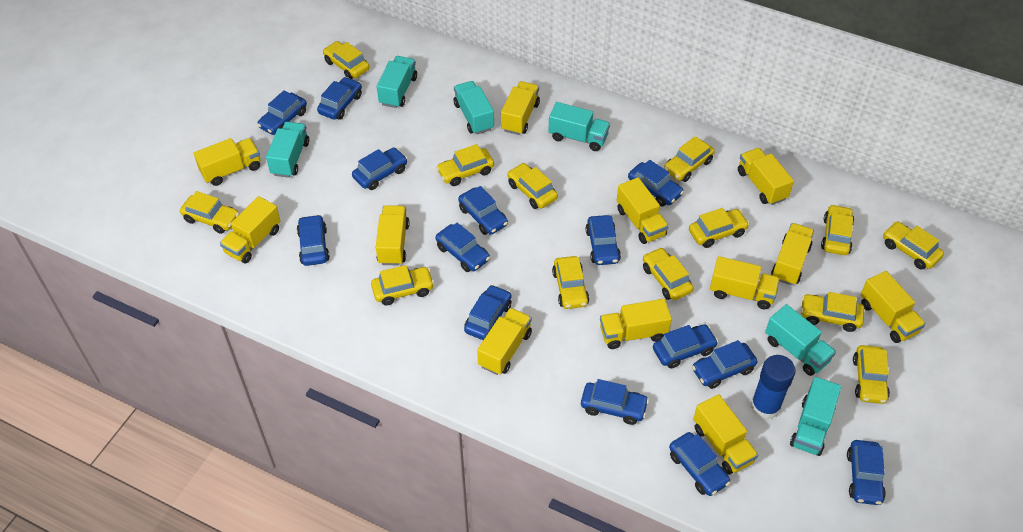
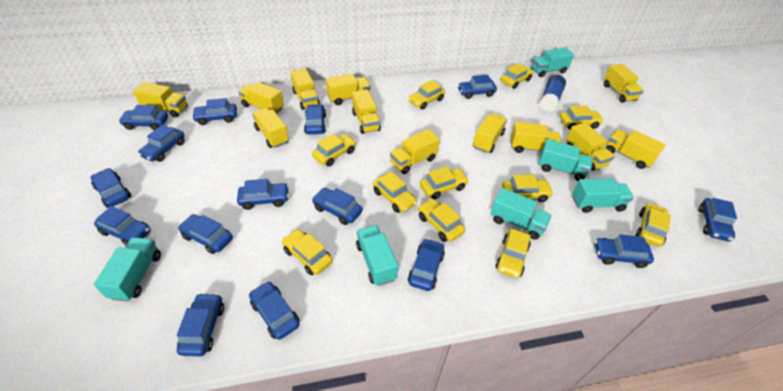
blue car: [257,90,307,135] [297,214,330,266] [317,77,362,120] [352,147,408,190] [435,223,490,272] [458,186,508,235] [464,284,511,340] [581,379,649,425] [586,215,621,265] [628,160,684,206] [653,324,718,369] [669,432,731,496] [692,340,757,389] [847,440,886,505] = 14 -> [91,168,131,208] [94,206,151,245] [118,105,168,130] [138,125,185,162] [176,293,224,356] [178,214,233,254] [192,98,237,125] [237,179,289,210] [249,281,300,340] [304,104,326,134] [312,188,362,225] [408,238,445,291] [458,75,497,99] [594,235,654,268] [699,198,737,242] = 15
yellow car: [180,191,239,234] [323,41,370,79] [371,265,434,306] [436,144,494,186] [507,163,558,209] [552,256,589,309] [643,247,693,300] [664,136,715,182] [689,208,749,248] [801,292,864,332] [821,204,854,255] [853,345,890,404] [883,221,944,270] = 13 -> [282,229,333,275] [312,134,356,166] [373,172,417,213] [408,80,445,109] [418,198,465,242] [420,166,469,199] [495,229,531,278] [501,63,533,89] [502,175,553,202] [560,105,604,130] [636,203,671,247] = 11

